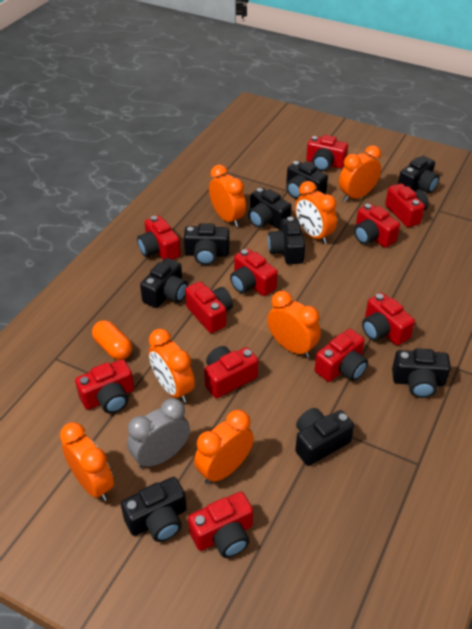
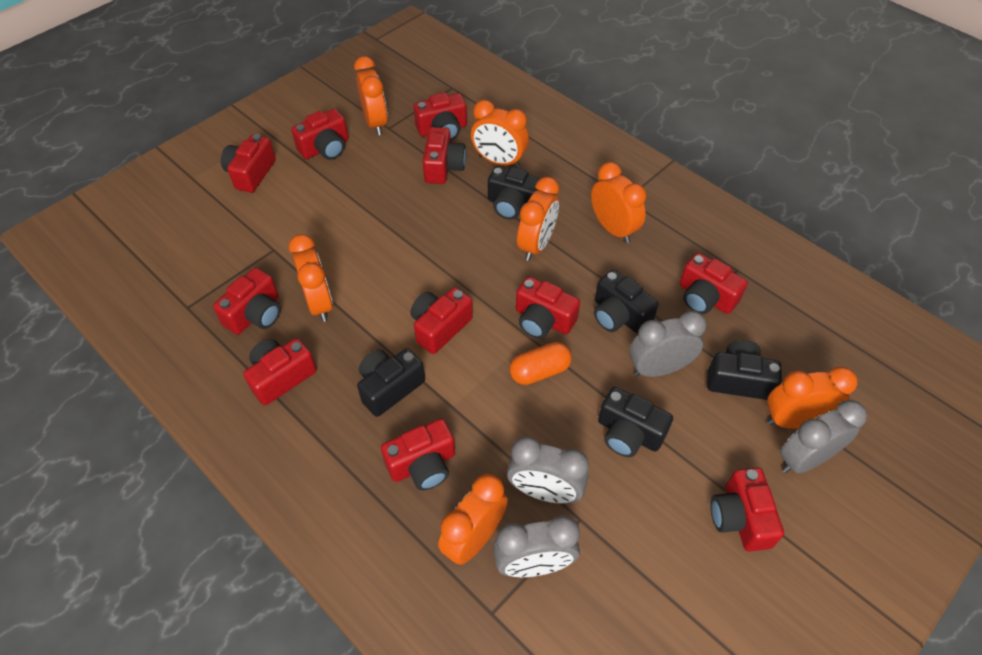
black camera: [121,477,187,542] [140,258,188,308] [184,223,230,265] [248,188,292,229] [268,217,305,264] [286,161,328,199] [295,408,354,466] [392,348,451,398] [398,156,439,193] = 9 -> [357,348,425,417] [488,166,541,220] [594,270,659,334] [598,387,673,457] [707,340,782,400] = 5
grey clock: [127,398,190,469] = 1 -> [493,515,580,577] [507,436,589,504] [629,311,707,377] [780,400,867,473] = 4

